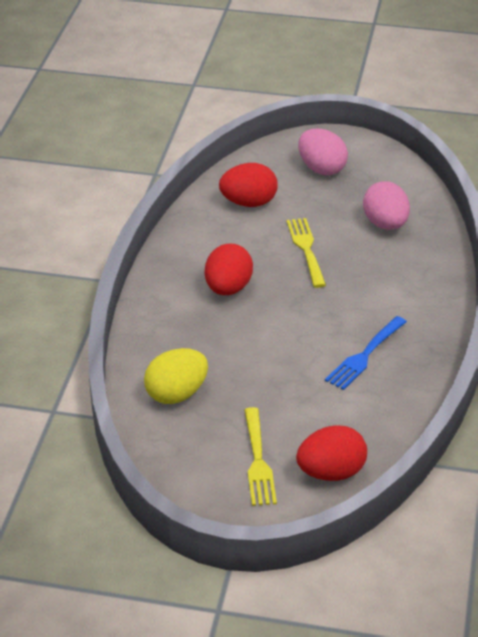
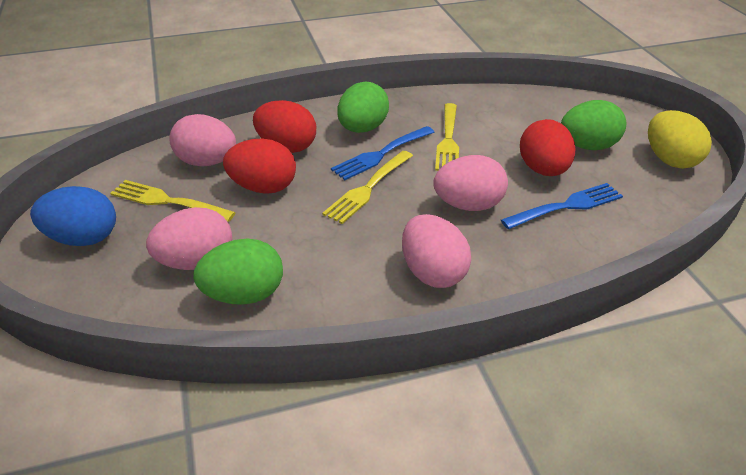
blue egg: none = 0 -> [30,186,116,246] = 1
blue fork: [325,316,407,390] = 1 -> [331,126,434,180] [501,183,623,229] = 2
green egg: none = 0 -> [193,239,283,305] [337,81,389,133] [561,100,626,150] = 3
pink egg: [298,129,348,175] [363,181,410,230] = 2 -> [146,207,232,270] [169,114,236,167] [402,214,471,288] [433,155,508,211] = 4
yellow fork: [244,407,277,506] [287,218,326,288] = 2 -> [110,180,236,222] [322,151,413,224] [435,103,459,171] = 3

